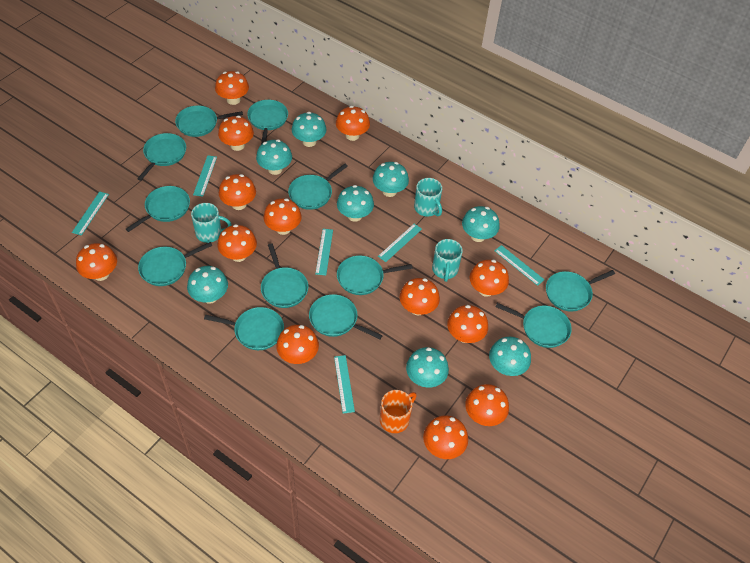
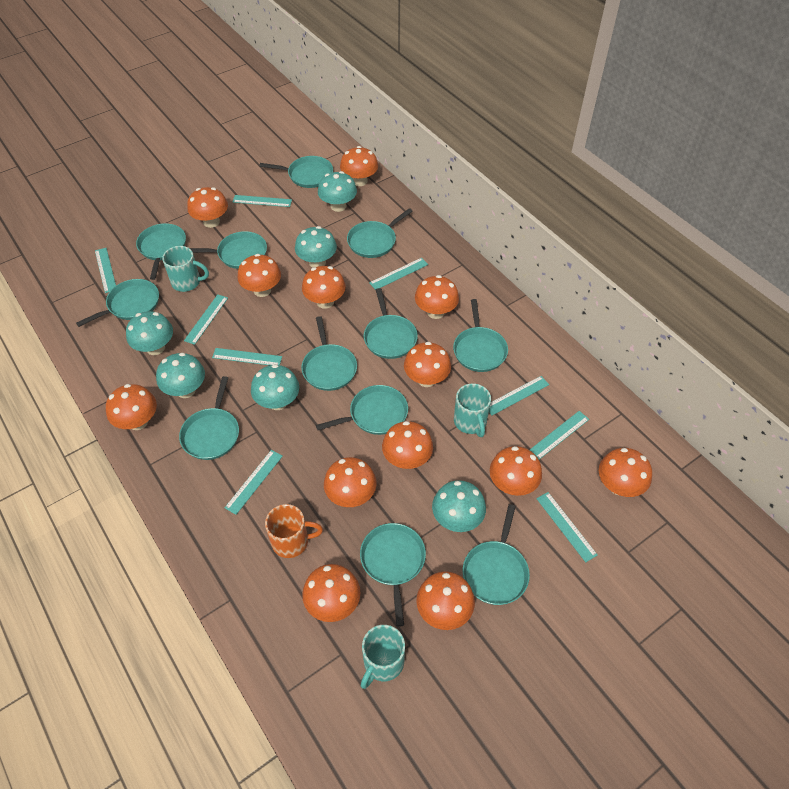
turquoise mushroom: [187,266,228,304] [256,139,292,175] [292,112,326,147] [337,185,374,222] [373,162,409,197] [406,347,449,388] [462,206,500,242] [489,337,531,376] = 8 -> [126,311,173,355] [156,353,205,398] [251,364,299,410] [295,226,337,267] [318,171,357,212] [432,480,486,532] = 6
turquoise ruler: [72,191,109,236] [193,155,217,197] [315,229,333,275] [334,355,355,414] [378,224,422,262] [494,245,545,286] = 6 -> [95,248,116,293] [184,294,228,345] [212,348,282,365] [225,450,283,515] [233,195,292,207] [369,258,428,290] [489,376,549,415] [530,411,589,459] [536,492,598,562] = 9

